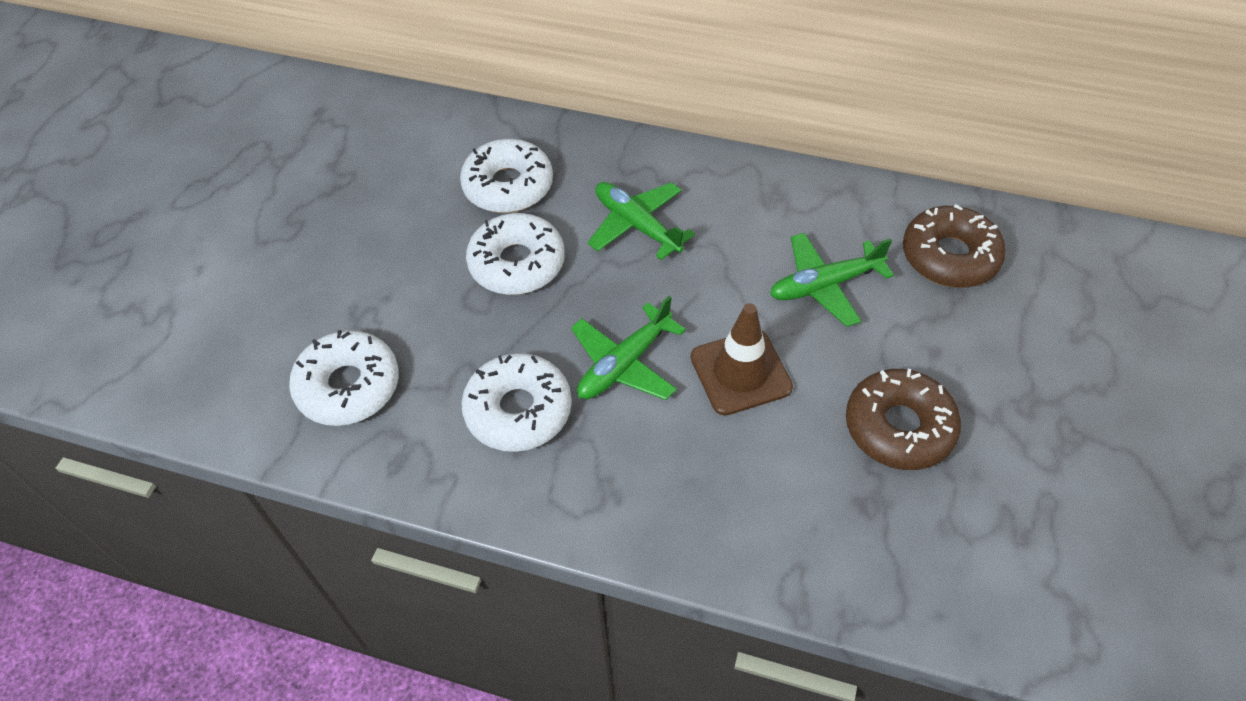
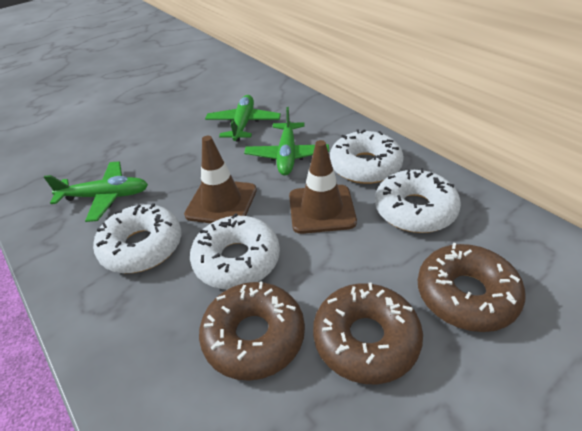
brown donut: [846,369,961,470] [903,204,1006,288] = 2 -> [199,281,305,381] [313,283,423,384] [418,243,525,332] = 3
brown traffic cone: [691,304,793,416] = 1 -> [184,136,257,223] [289,140,357,234] = 2

